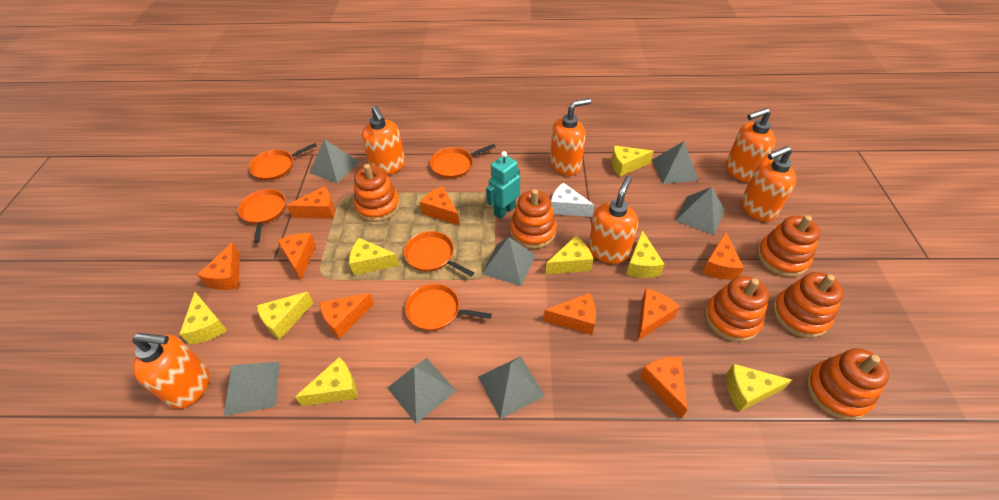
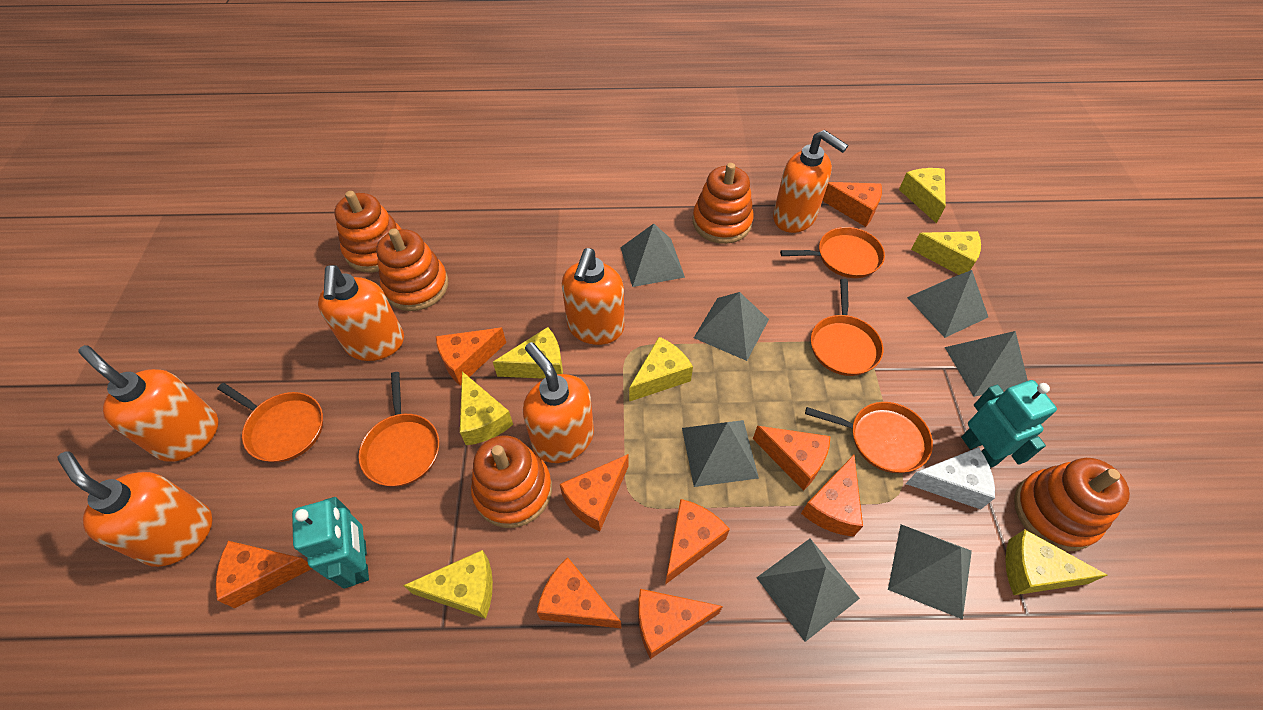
orange stacking toy: [354,164,400,222] [510,189,557,249] [705,276,769,342] [757,215,820,277] [773,272,843,338] [806,348,889,420] = 6 -> [334,191,401,273] [376,228,448,311] [471,435,552,528] [693,163,754,244] [1014,458,1130,551] = 5
turquoise robot: [486,151,520,219] = 1 -> [292,497,369,589] [961,380,1057,468] = 2
yellow cheese: [180,292,228,345] [257,292,314,340] [295,357,358,406] [349,238,399,275] [545,236,593,275] [611,146,654,177] [626,231,665,278] [726,364,792,412] = 8 -> [403,550,493,619] [460,371,513,445] [493,327,563,379] [629,337,693,402] [899,168,946,224] [911,231,981,275] [1005,529,1108,595] = 7

